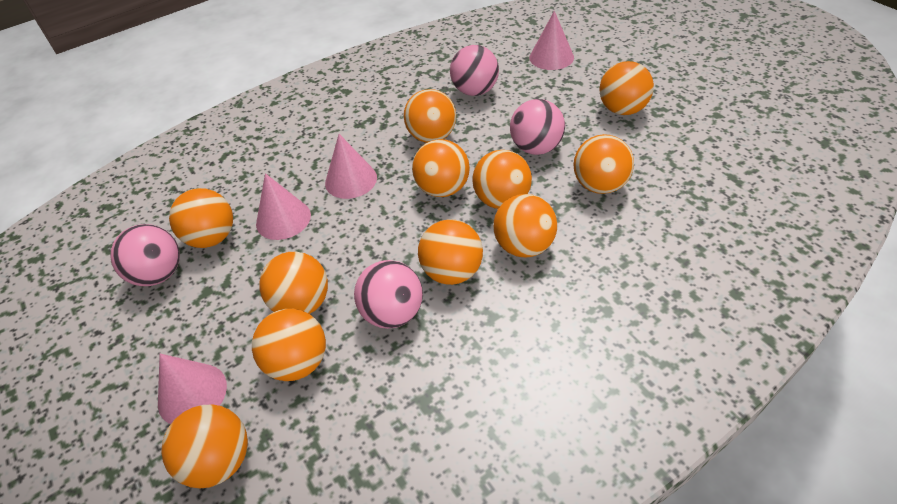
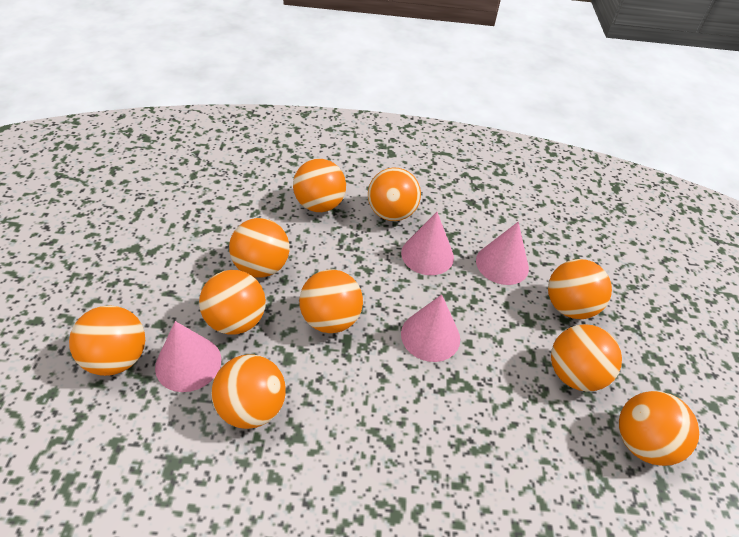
orange ball: [161,404,248,489] [169,188,233,248] [252,309,326,381] [259,252,328,314] [404,89,456,143] [412,139,470,197] [418,219,483,285] [472,150,532,209] [493,194,557,258] [574,134,634,194] [600,61,654,115] = 11 -> [69,305,145,376] [199,270,266,335] [211,354,286,429] [229,218,289,277] [293,159,346,212] [299,269,363,333] [368,168,421,221] [548,259,612,319] [551,324,622,392] [619,391,699,466] = 10
pink ball: [110,224,180,286] [354,260,423,329] [450,45,499,96] [510,99,565,155] = 4 -> none = 0

